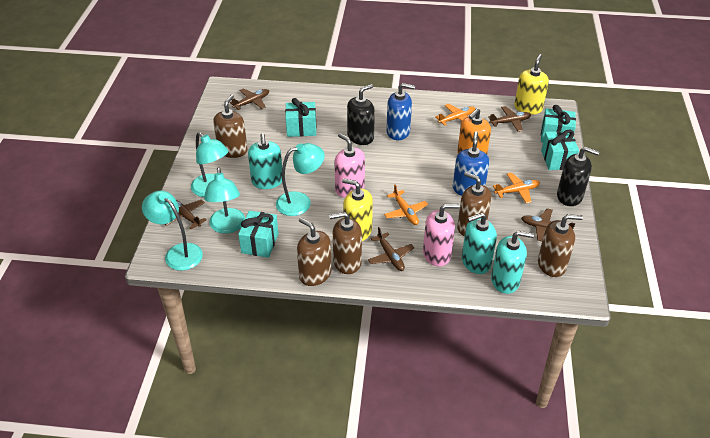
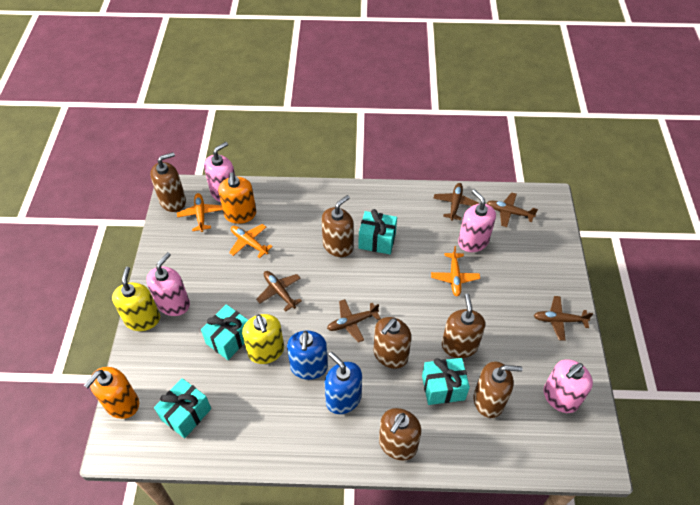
black soap dispenser: [347,84,375,145] [557,147,599,206] = 2 -> none = 0
brown soap dispenser: [213,95,248,158] [297,218,332,286] [329,212,362,274] [457,172,492,236] [538,214,583,277] = 5 -> [150,152,186,212] [322,195,354,257] [374,317,411,369] [379,408,422,460] [442,293,485,358] [474,361,522,418] = 6
orange soap dispenser: [457,108,491,154] = 1 -> [84,367,139,419] [218,172,256,224] = 2
pink soap dispenser: [334,133,365,198] [423,204,460,266] = 2 -> [146,252,190,316] [204,142,235,202] [458,189,496,252] [544,359,593,413] = 4
turquoise lamp: [142,191,203,271] [191,132,228,197] [204,167,245,234] [276,143,325,216] = 4 -> none = 0
turquoise soap dispenser: [248,133,282,189] [462,213,497,274] [491,231,534,294] = 3 -> none = 0

